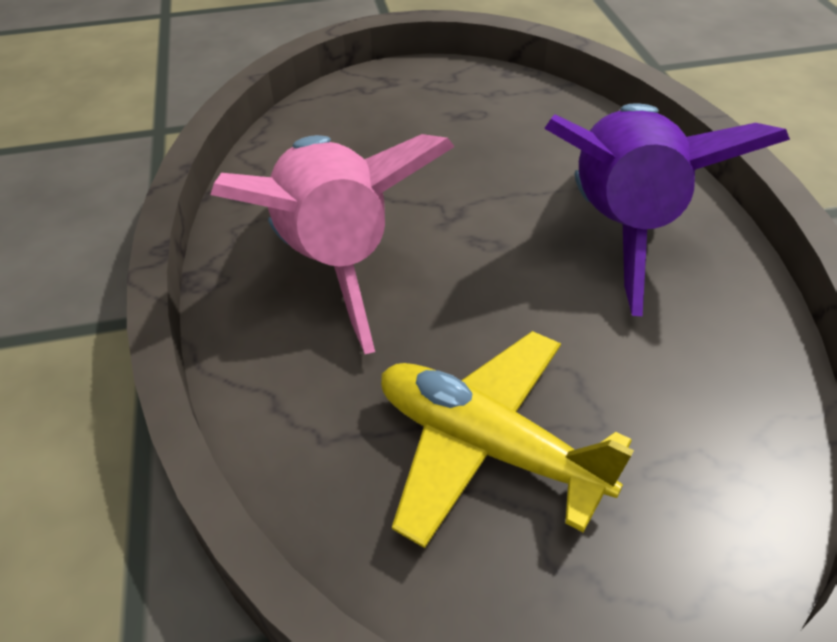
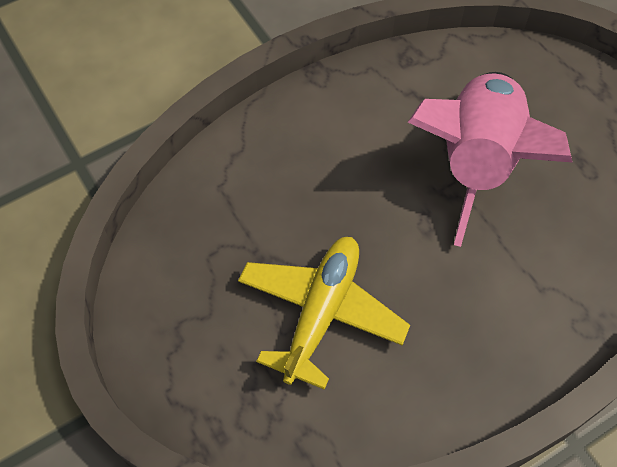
purple rocket: [544,103,790,316] = 1 -> none = 0

